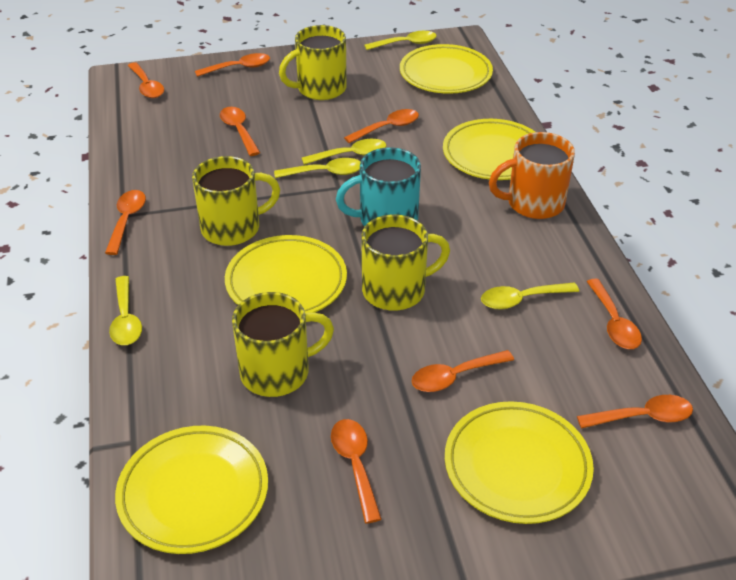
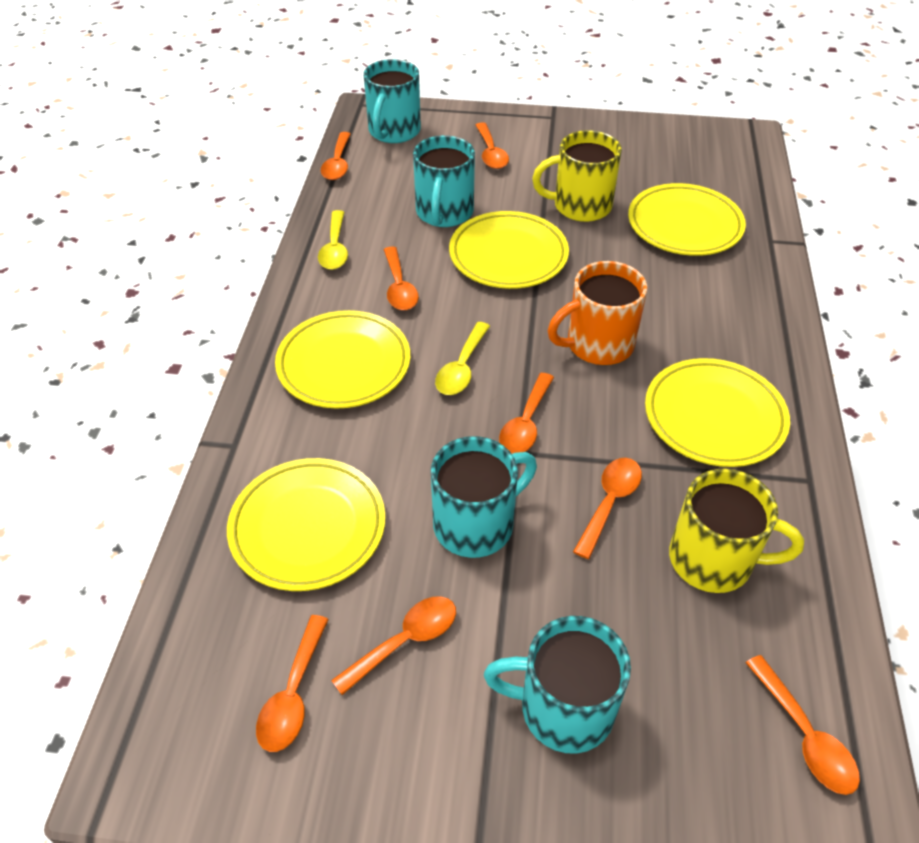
orange spoon: [105,190,146,255] [128,62,164,98] [195,53,270,77] [220,107,260,156] [331,419,382,524] [344,109,419,143] [412,350,514,392] [577,395,693,429] [586,279,642,349] = 9 -> [256,615,329,752] [321,132,351,180] [331,596,456,695] [384,247,419,310] [476,122,509,169] [499,373,554,454] [573,458,642,559] [746,655,860,795] = 8
turquoise mug: [336,147,421,227] = 1 -> [364,59,421,143] [413,135,475,227] [431,436,537,558] [484,616,631,754] = 4
yellow mug: [192,156,280,246] [232,292,334,397] [279,25,347,100] [361,214,450,311] = 4 -> [532,130,622,222] [669,469,804,593] = 2
yellow spoon: [109,276,142,345] [274,158,360,178] [302,139,386,165] [364,31,436,50] [481,282,579,310] = 5 -> [318,210,348,270] [435,322,490,395] = 2

